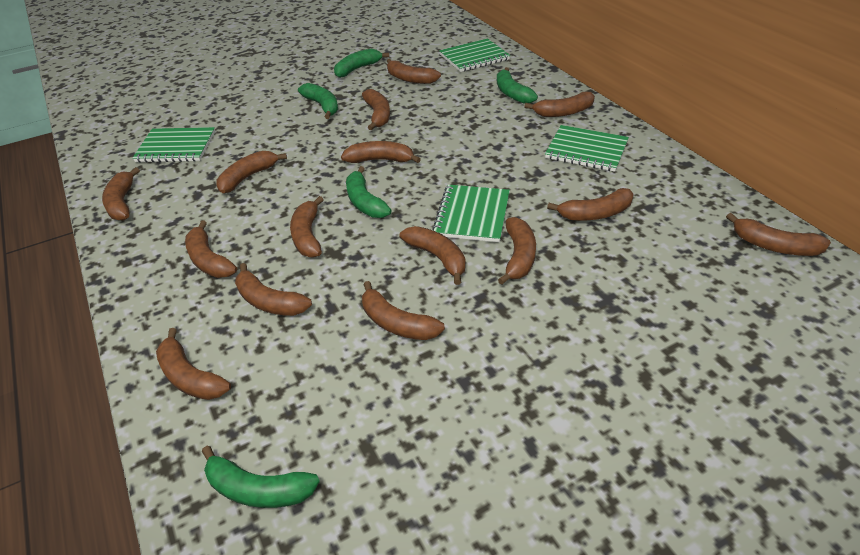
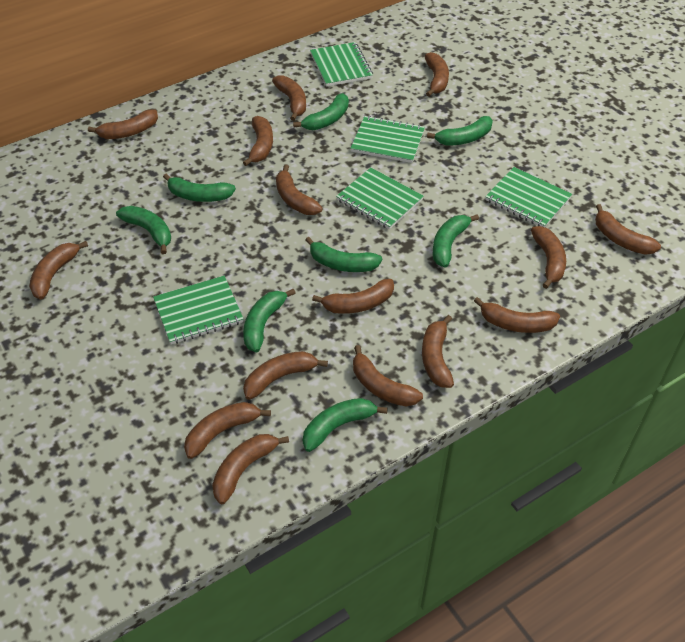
green banana: [202,446,320,508] [298,83,338,119] [334,49,389,78] [346,166,391,218] [497,67,538,104] = 5 -> [116,206,171,254] [163,174,236,202] [243,288,296,352] [293,93,349,130] [303,398,388,452] [305,237,382,272] [427,116,493,145] [433,214,479,268] = 8
green notebook: [133,127,215,163] [432,185,510,242] [439,38,510,72] [545,125,629,172] = 4 -> [153,276,244,344] [310,42,373,87] [336,168,424,230] [351,116,425,163] [485,167,572,227] = 5

